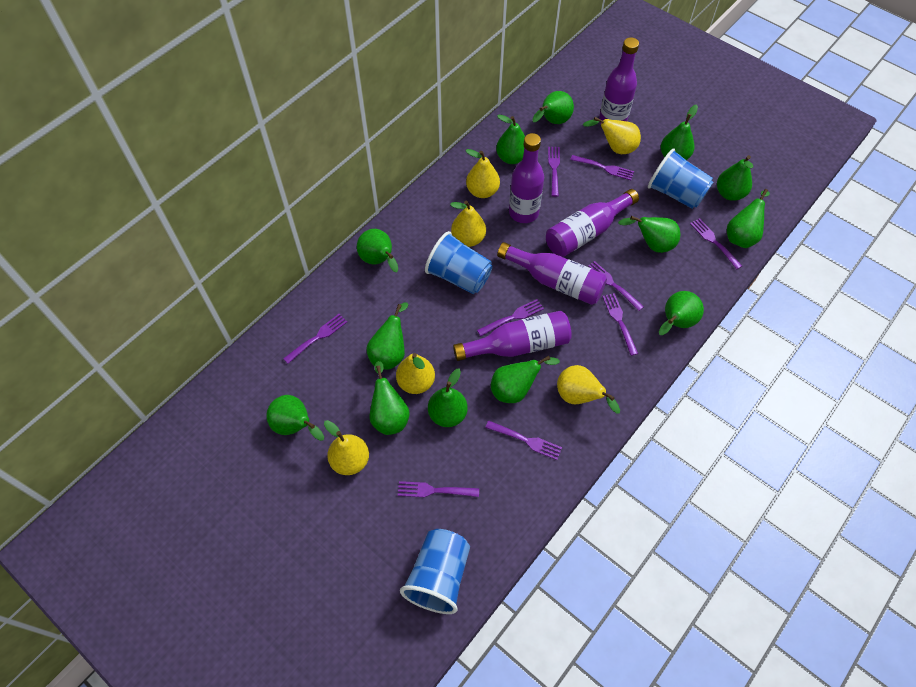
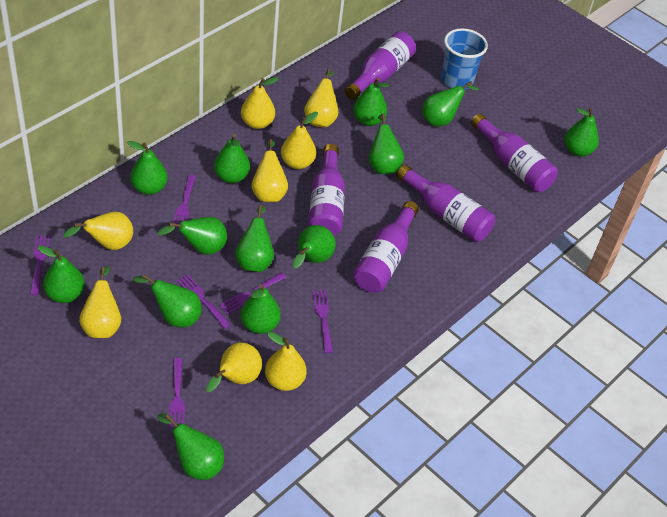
blue cup: [400,529,470,614] [425,231,493,294] [648,148,714,209] = 3 -> [441,28,488,90] = 1
purple fork: [283,314,347,364] [398,481,479,497] [477,299,544,336] [485,420,562,460] [548,147,560,197] [570,155,634,180] [588,261,644,311] [602,293,638,356] [690,218,742,269] = 9 -> [30,235,50,295] [169,358,185,430] [173,175,196,229] [177,274,231,329] [219,272,287,315] [312,290,333,353] = 6
yellow pear: [324,420,369,475] [396,353,435,394] [450,201,486,247] [465,149,500,198] [557,365,620,414] [583,117,641,154] = 6 -> [63,212,133,250] [79,266,121,338] [206,342,262,392] [241,77,279,129] [251,139,288,202] [265,332,307,391] [281,112,318,169] [304,69,338,127] = 8

